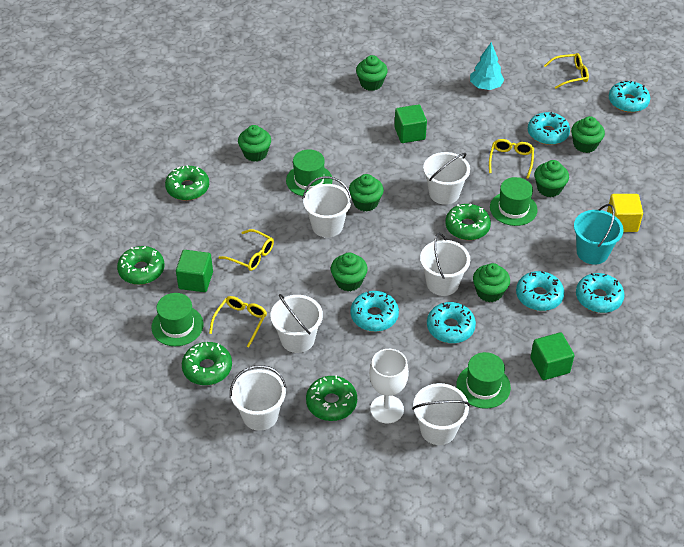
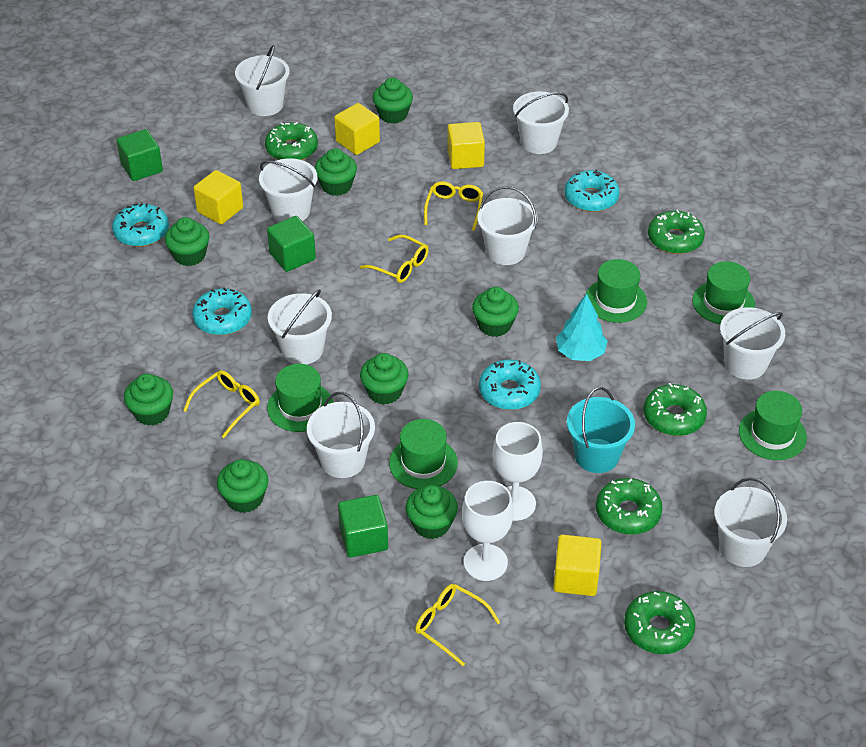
green cupcake: [238,125,271,162] [331,253,368,291] [349,174,384,212] [356,55,388,91] [473,263,510,302] [535,160,569,197] [571,116,605,153] = 7 -> [124,374,173,426] [165,217,209,266] [217,459,268,513] [315,148,357,196] [360,353,408,405] [373,78,413,123] [406,485,458,539] [472,287,519,337] = 8
green hat: [151,293,203,346] [286,149,332,196] [456,352,511,409] [490,177,538,226] = 4 -> [267,364,333,432] [389,419,458,489] [585,259,647,323] [692,261,755,324] [739,391,807,460] = 5
turquoise donut: [351,291,399,332] [427,302,476,343] [516,271,564,311] [528,112,570,145] [576,273,624,313] [609,81,650,113] = 6 -> [112,203,169,247] [192,287,252,335] [479,360,541,410] [564,170,620,212] = 4
white bucket: [230,365,287,431] [271,294,323,353] [303,176,352,238] [412,383,470,445] [420,233,470,296] [423,152,470,205] = 6 -> [235,45,290,116] [259,158,317,222] [268,289,332,364] [307,392,375,478] [477,186,538,265] [513,91,569,154] [714,477,787,567] [720,307,785,380] = 8
white goblet: [369,349,409,424] = 1 -> [462,481,513,581] [493,422,543,521] = 2
yellow cube: [607,194,643,232] = 1 -> [193,170,243,224] [334,103,380,155] [447,122,485,169] [553,534,602,596] = 4

